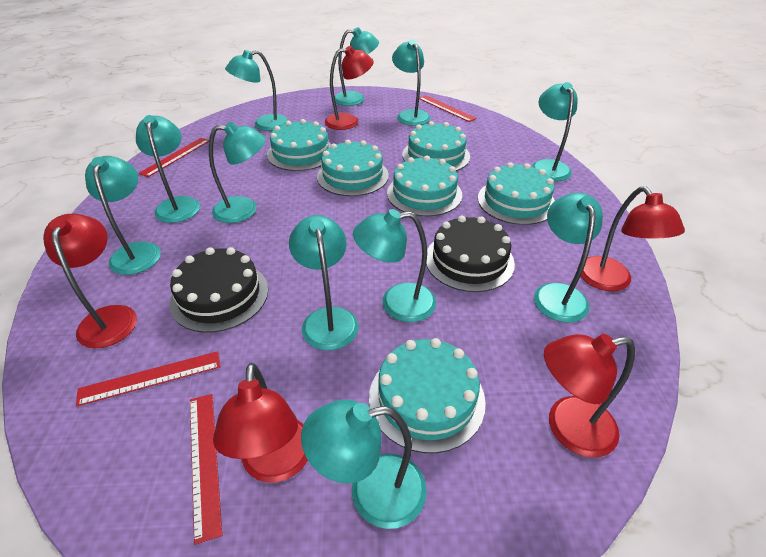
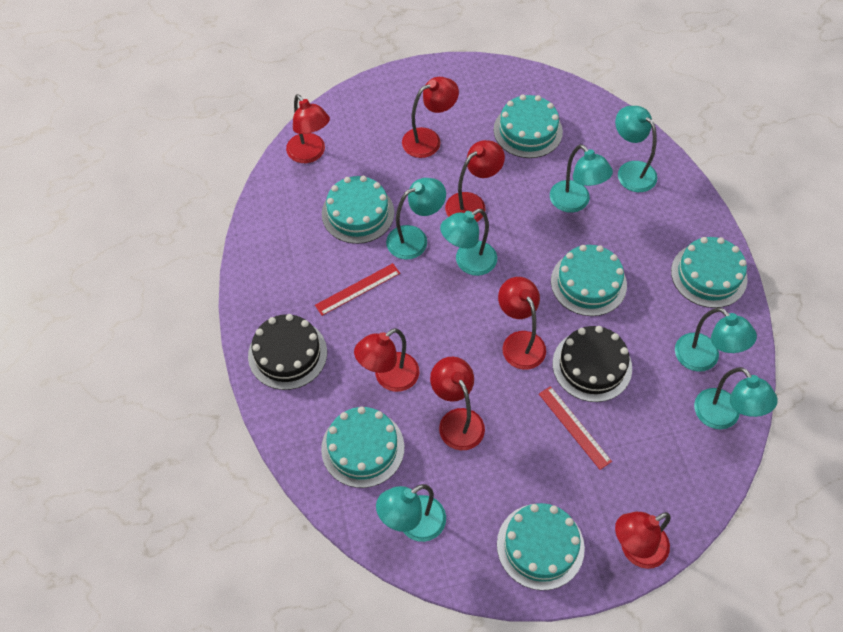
red lamp: [43,214,137,348] [213,363,308,483] [325,46,374,130] [544,334,635,458] [578,186,685,291] = 5 -> [286,94,330,163] [354,328,419,392] [402,77,459,158] [430,357,485,450] [445,140,505,222] [498,277,546,370] [615,512,671,569] = 7
red ruler: [76,351,220,407] [139,138,209,177] [190,394,222,545] [419,95,477,122] = 4 -> [315,263,400,316] [539,386,612,470] = 2
turquoise lamp: [85,156,161,275] [136,115,200,223] [209,122,266,223] [225,50,289,131] [289,215,359,351] [301,400,427,529] [334,27,379,106] [353,209,436,322] [392,40,431,126] [532,82,578,181] [534,193,603,323] = 11 -> [376,484,446,542] [386,178,446,260] [440,209,497,276] [550,144,613,213] [615,106,657,192] [675,307,757,372] [694,367,777,429] = 7

